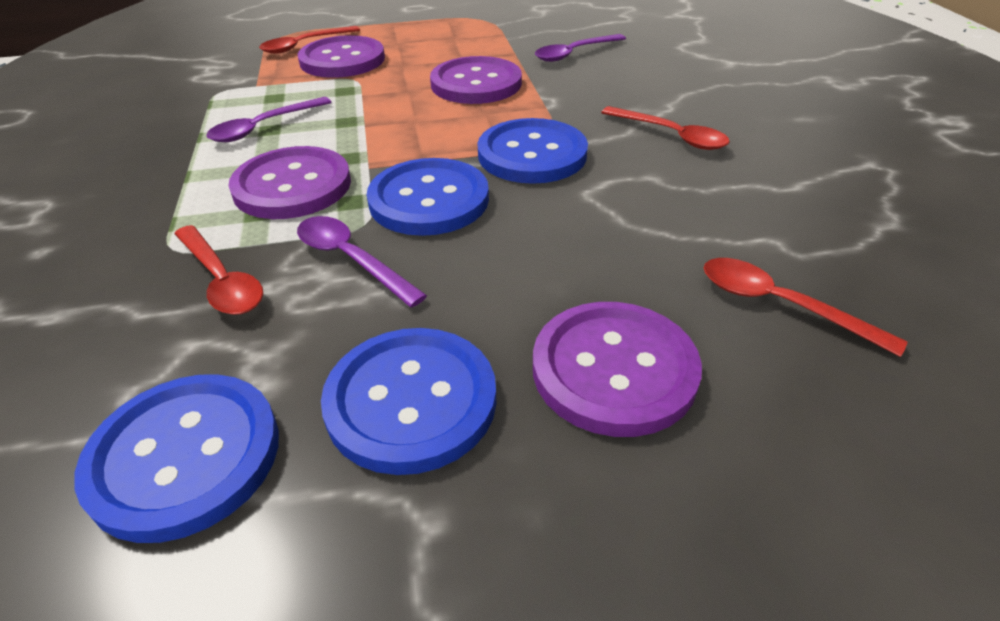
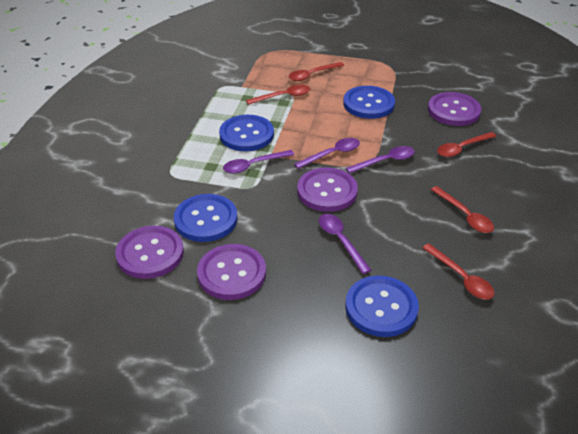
purple spoon: [206,97,332,142] [297,216,427,308] [535,34,626,62] = 3 -> [223,150,294,174] [294,138,360,169] [319,214,371,274] [345,146,415,174] = 4
red spoon: [174,225,263,315] [259,26,360,54] [601,106,730,150] [704,258,908,357] = 4 -> [246,85,310,105] [289,62,344,81] [423,244,494,300] [431,186,494,233] [437,132,497,157] = 5

